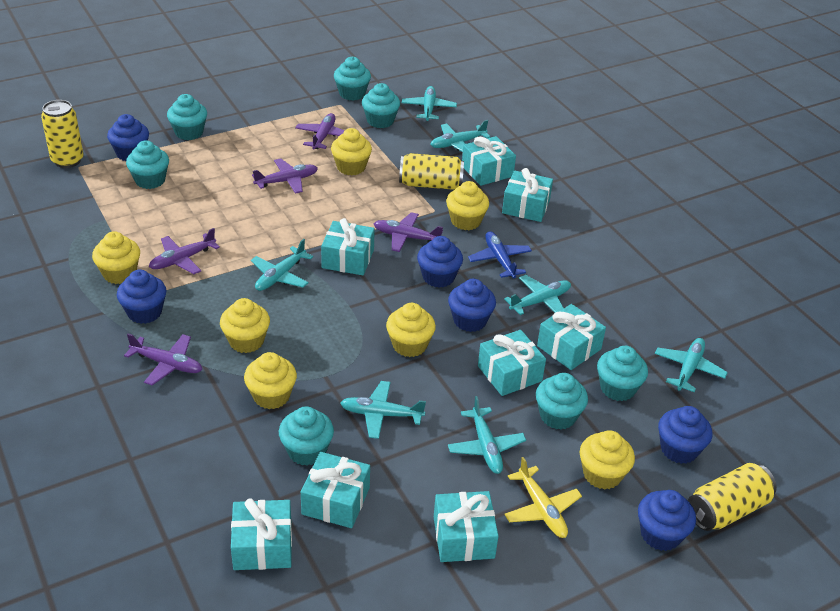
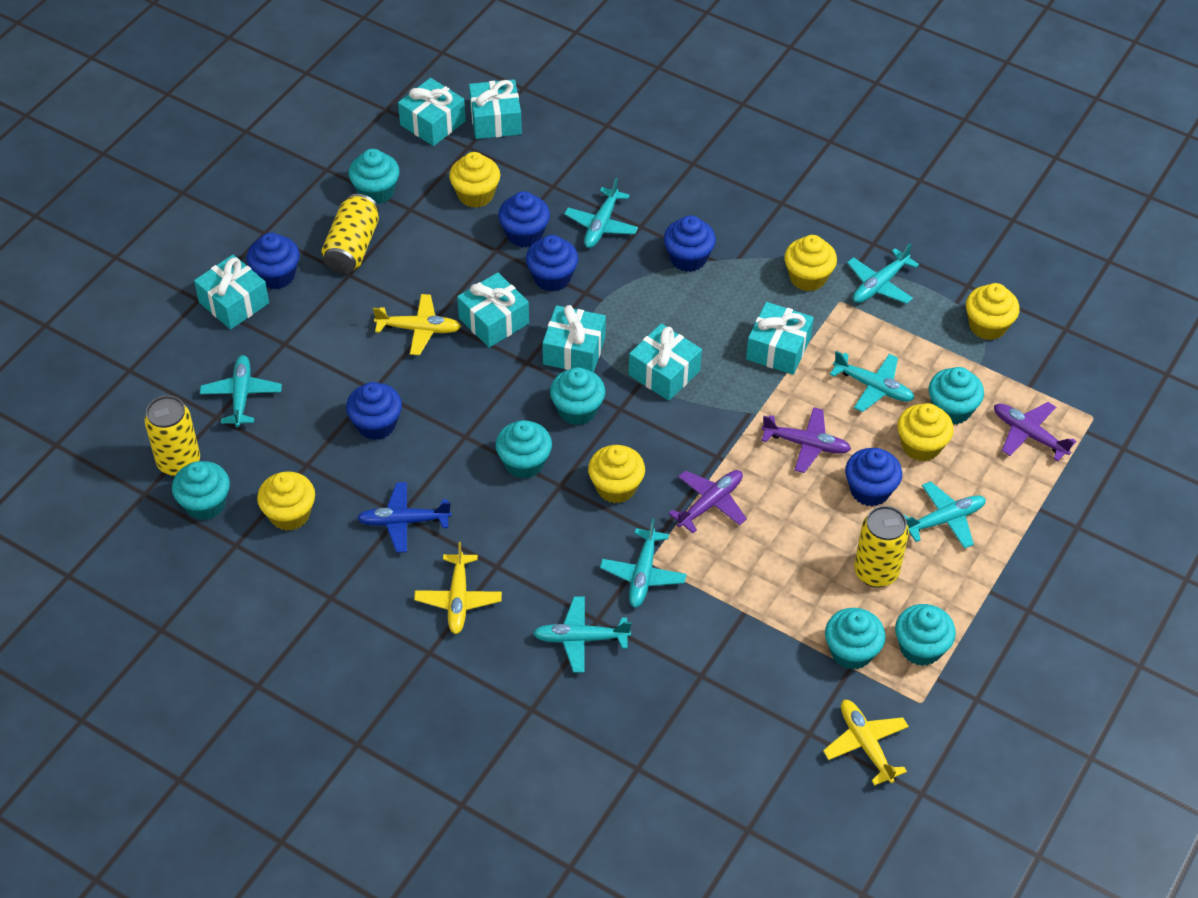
purple plane: [124,334,202,385] [149,228,220,274] [252,158,318,194] [295,113,345,149] [374,212,443,252] = 5 -> [668,470,747,533] [761,407,851,473] [994,402,1076,461] = 3
turquoise gift: [231,498,292,570] [301,452,370,528] [321,218,375,275] [434,491,499,562] [462,136,516,186] [478,330,546,396] [502,168,553,222] [537,304,606,370] = 8 -> [194,255,269,330] [398,78,466,146] [457,272,529,348] [469,79,522,139] [542,305,606,372] [629,324,702,401] [746,302,814,375] = 7
yellow cupcake: [92,231,140,284] [220,298,270,353] [244,352,297,409] [331,128,372,176] [386,303,436,357] [446,181,489,230] [580,430,635,490] = 7 -> [257,471,315,531] [449,152,500,208] [588,445,645,503] [784,235,837,291] [897,403,954,462] [966,283,1020,340] = 6
yellow plane: [504,457,582,538] = 1 -> [373,294,461,355] [414,542,502,634] [823,700,909,786] = 3

